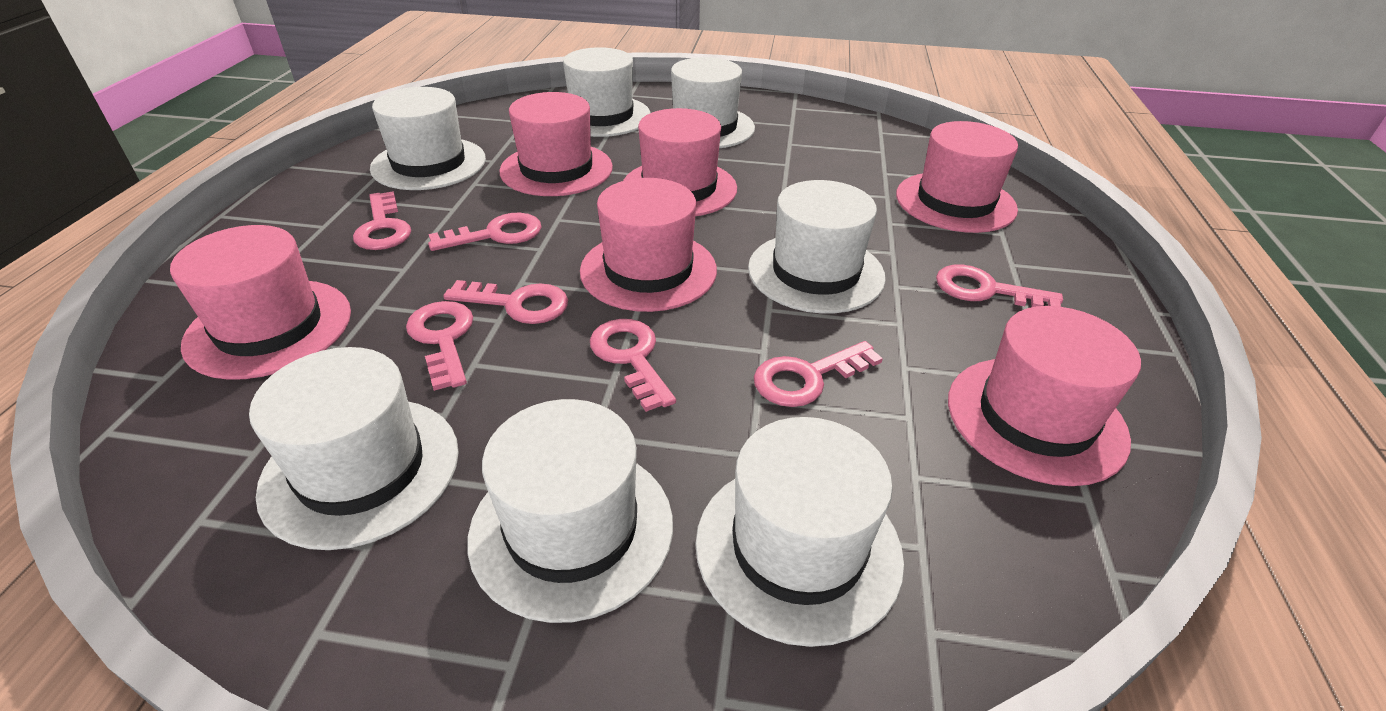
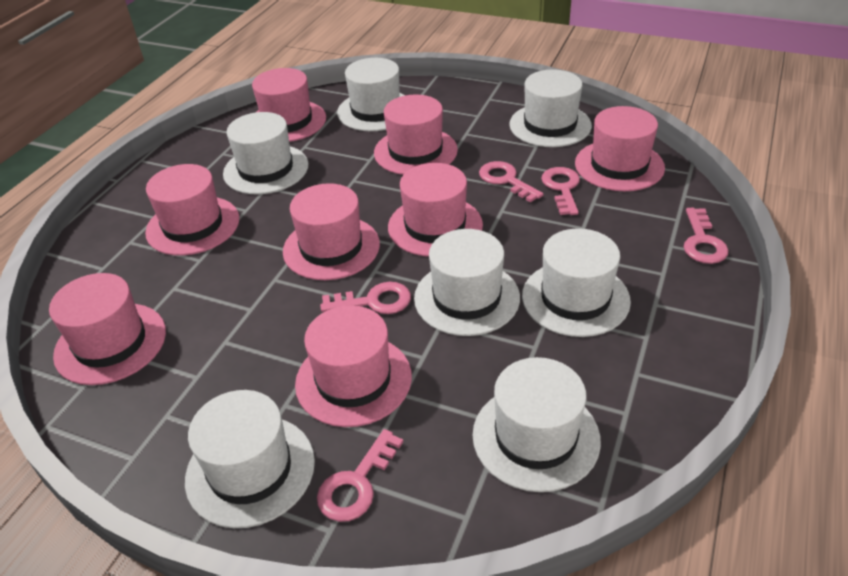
pink hat: [170,225,351,380] [499,92,613,196] [580,178,717,312] [623,108,737,216] [896,121,1018,233] [948,306,1141,486] = 6 -> [49,273,166,385] [145,164,239,256] [252,68,326,142] [283,183,380,280] [295,305,412,427] [374,95,458,175] [388,163,483,257] [575,106,665,191] = 8
pink key: [353,191,411,250] [406,301,473,391] [428,213,542,251] [443,280,568,324] [590,319,676,412] [754,341,883,407] [936,264,1063,307] = 7 -> [317,429,403,522] [320,282,411,314] [479,161,543,202] [541,167,580,215] [684,208,729,264] = 5

